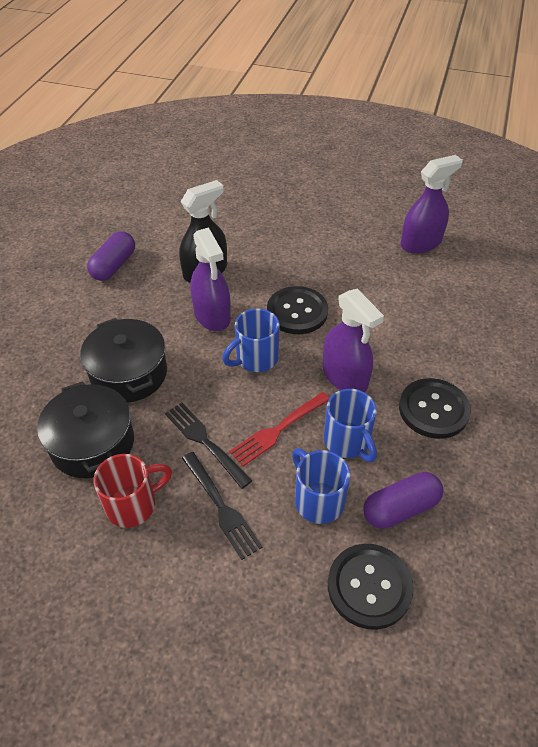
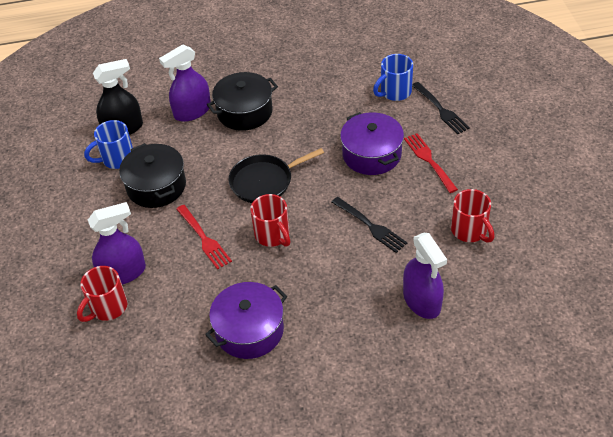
black button: [267,286,328,334] [328,544,414,630] [399,378,471,439] = 3 -> none = 0
black pan: none = 0 -> [228,148,324,203] = 1
blue mug: [222,309,279,372] [292,448,350,524] [324,389,377,462] = 3 -> [84,120,133,169] [373,54,413,101] = 2
purple capsule: [87,231,135,281] [363,472,444,529] = 2 -> none = 0
purple pot: none = 0 -> [205,282,287,359] [340,112,404,175] = 2
red fork: [229,392,330,466] = 1 -> [176,205,232,269] [404,133,458,193] = 2
red mug: [93,454,172,528] = 1 -> [77,266,127,322] [250,194,291,247] [451,189,495,243] = 3

